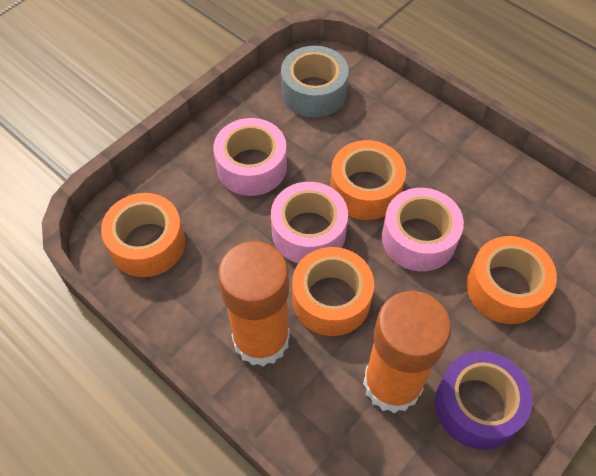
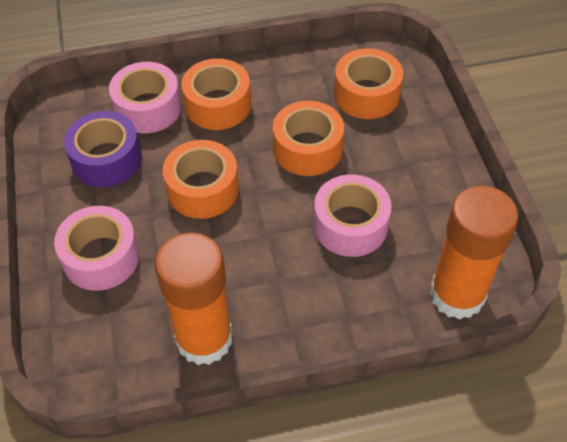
grey tape: [281,46,349,117] = 1 -> none = 0

